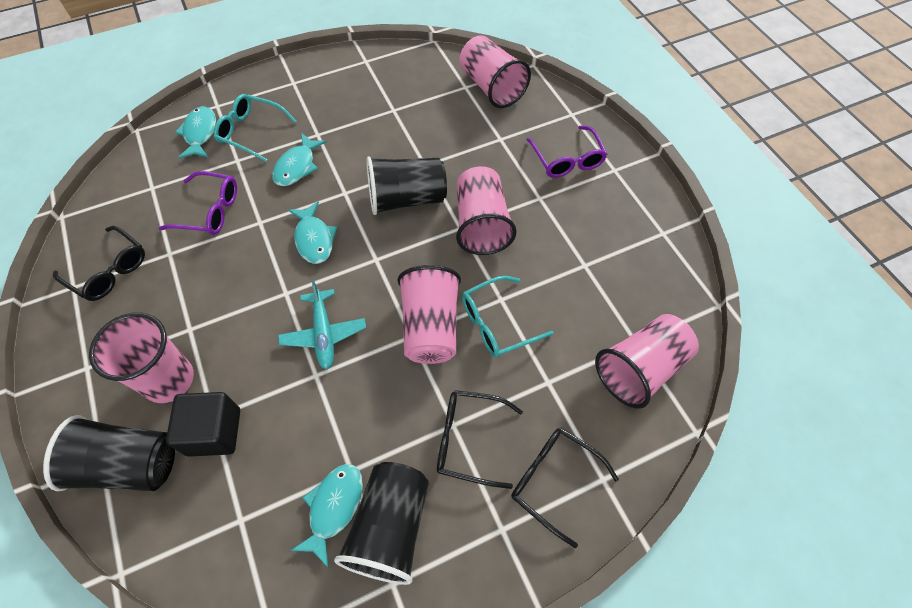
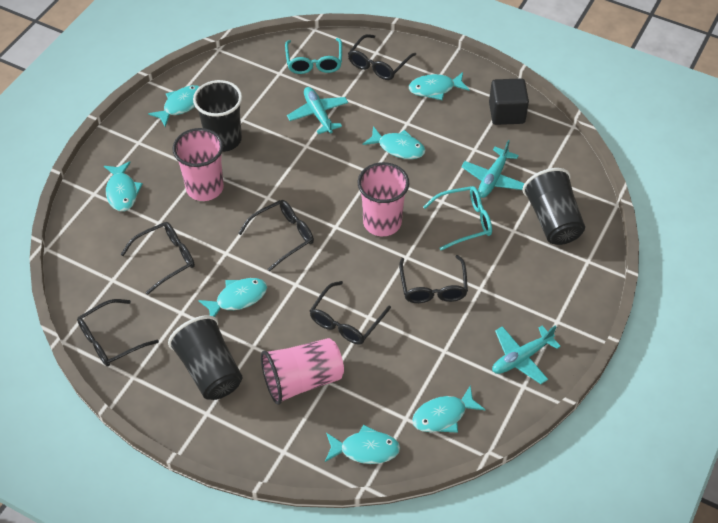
black glasses: [53,226,145,301] [437,390,523,489] [511,428,619,548] = 3 -> [77,299,159,367] [120,222,195,295] [238,200,314,272] [310,281,391,344] [348,34,416,80] [399,255,468,303] = 6
pink cup: [89,312,194,403] [397,265,461,364] [456,166,517,255] [459,35,531,108] [595,314,699,409] = 5 -> [173,128,224,201] [261,338,344,405] [358,162,409,236] = 3
purple glasses: [158,171,237,235] [526,126,607,178] = 2 -> none = 0
turquoise fish: [175,106,216,159] [272,133,327,186] [288,201,337,264] [290,464,363,567] = 4 -> [104,161,143,211] [148,85,199,127] [198,278,267,317] [325,424,400,464] [363,126,425,159] [409,72,470,100] [412,386,486,433] = 7
turquoise plane: [278,280,366,369] = 1 -> [287,87,348,134] [461,140,525,198] [492,326,561,384] = 3

